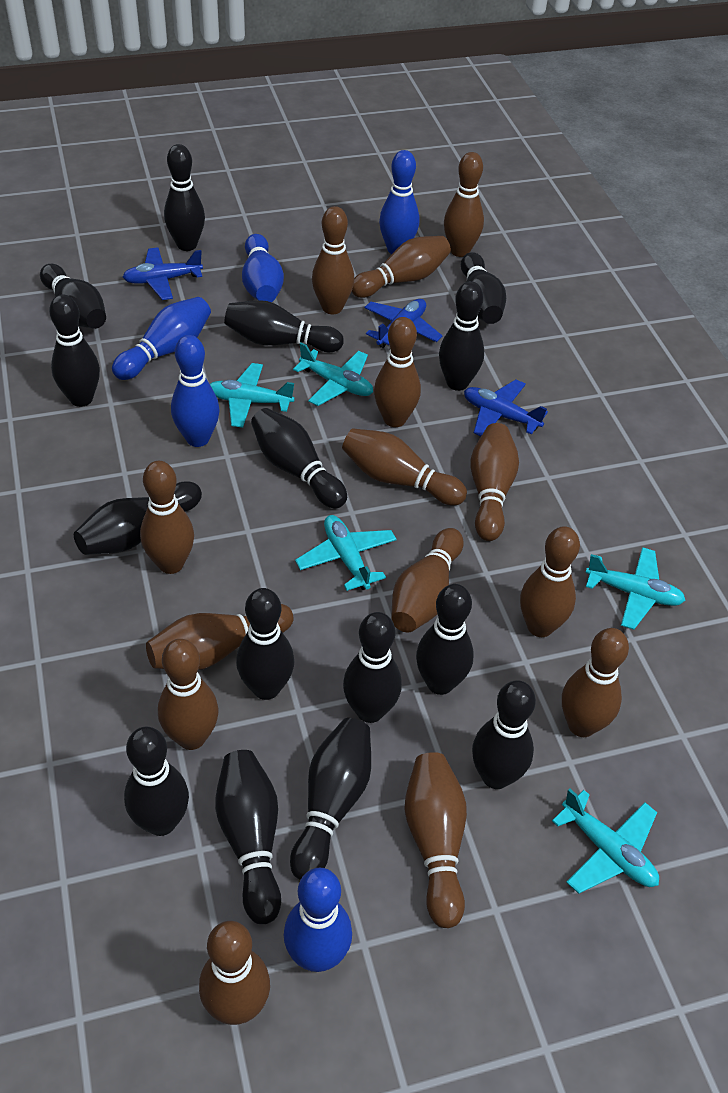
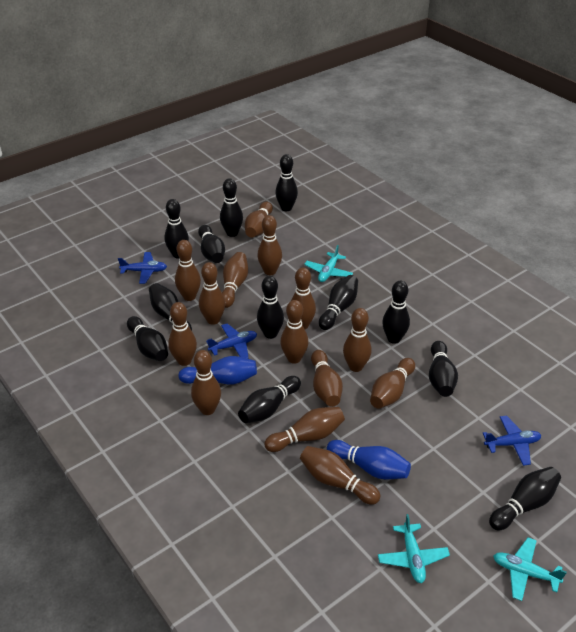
black bowling pin: [40,264,106,329] [49,294,100,407] [74,481,202,555] [124,727,189,836] [164,144,205,251] [215,750,281,924] [224,300,344,352] [236,588,295,700] [251,408,347,509] [290,718,371,880] [343,612,402,723] [416,584,474,695] [439,281,484,391] [461,252,506,324] [472,680,536,789] = 15 -> [127,316,168,361] [149,283,192,331] [164,199,189,258] [198,225,225,263] [220,178,243,237] [238,376,301,423] [257,276,284,339] [275,154,298,211] [319,275,358,330] [382,281,410,344] [429,341,458,397] [489,467,561,530] = 12
blue bowling pin: [112,297,211,380] [171,335,220,447] [242,234,284,302] [284,867,352,972] [379,150,419,254] = 5 -> [178,356,257,385] [327,440,411,479] = 2
turquoise plane: [210,363,295,428] [293,343,373,406] [295,515,397,591] [552,788,659,894] [585,547,685,630] = 5 -> [304,245,353,282] [378,514,450,583] [493,537,567,601] = 3

